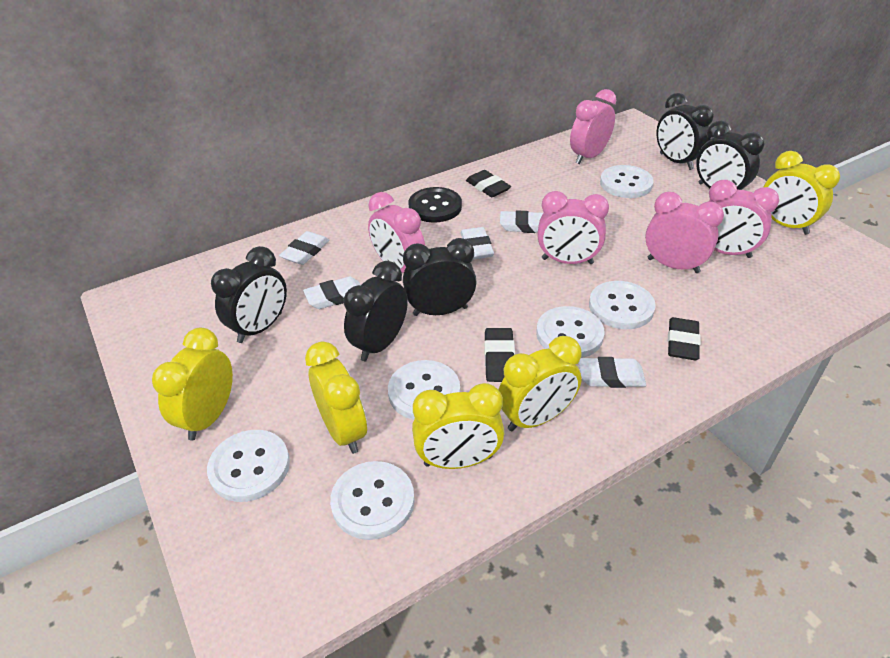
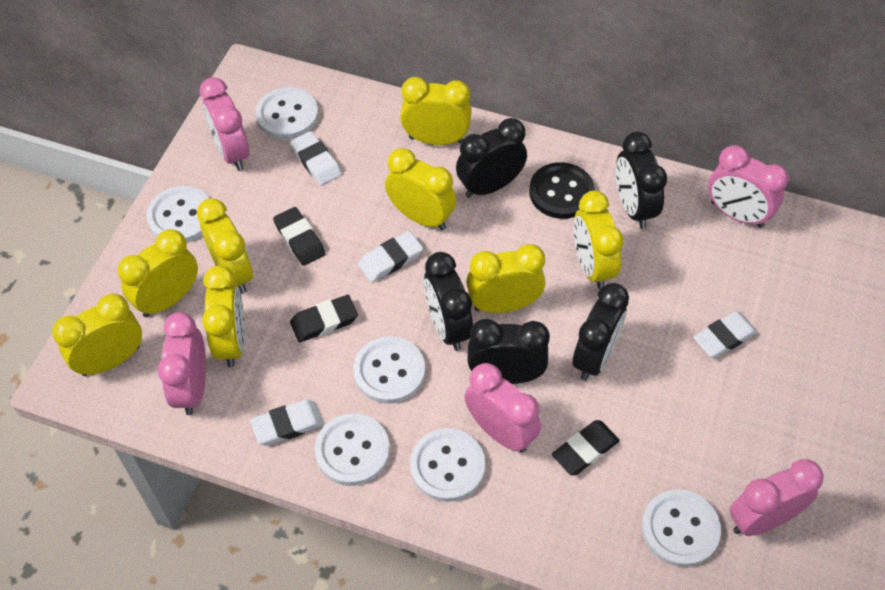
white eraser: [279,231,329,265] [303,276,361,309] [461,227,494,259] [500,210,543,233] [579,357,646,388] = 5 -> [250,400,324,445] [290,131,342,185] [358,231,423,282] [693,311,758,358] = 4
yellow clock: [152,328,233,440] [305,341,367,454] [412,383,504,469] [498,336,582,431] [764,151,840,235] = 5 -> [52,294,142,376] [118,229,198,317] [197,198,253,294] [202,266,245,367] [385,148,457,230] [400,77,472,145] [466,244,545,313] [574,191,624,289] = 8

